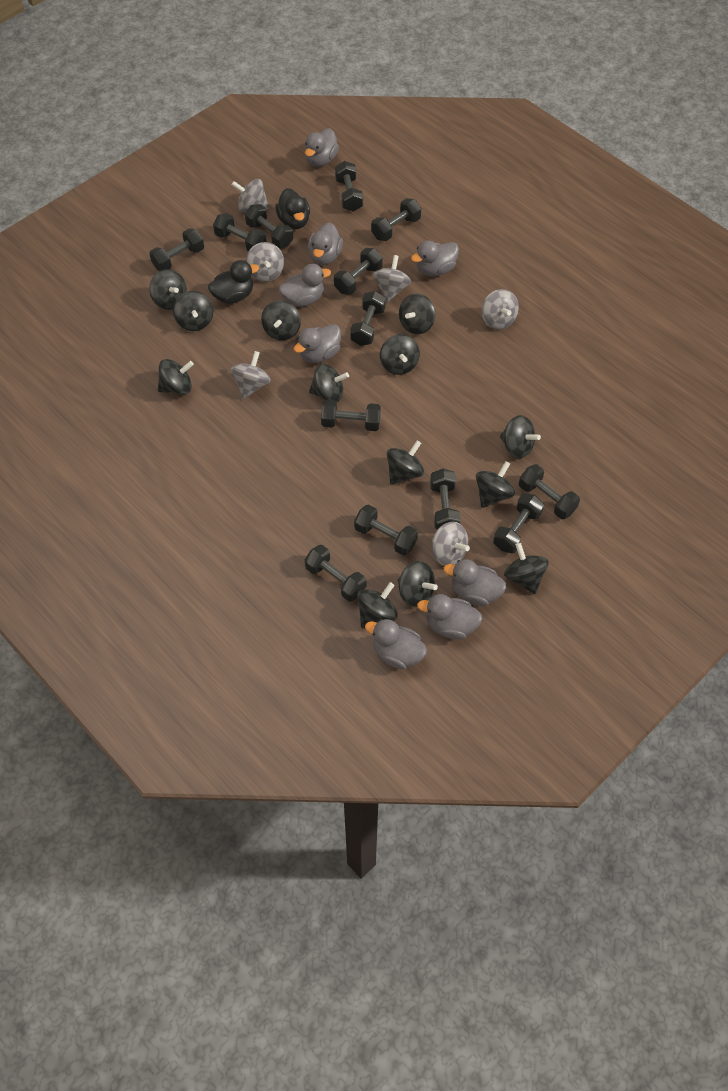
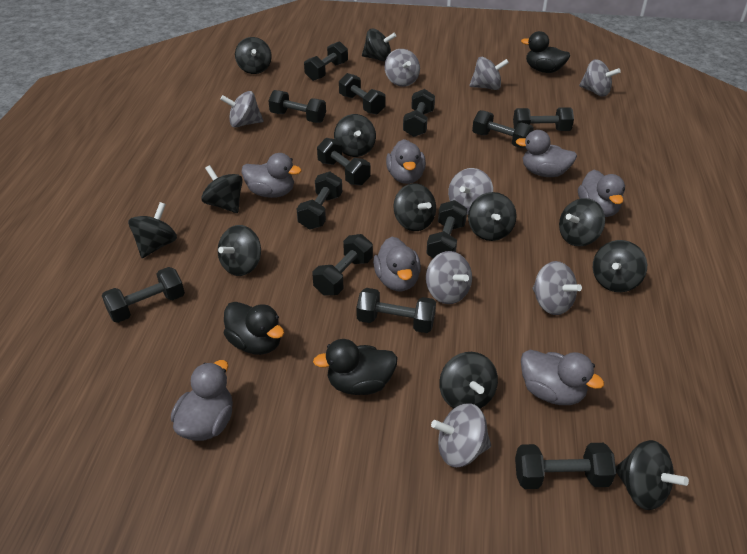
black duck: [208,260,259,304] [275,188,310,229] = 2 -> [224,302,284,355] [313,339,398,395] [521,31,570,73] = 3
black spinning top: [149,269,187,310] [158,359,194,395] [173,291,213,331] [261,300,301,341] [309,364,349,402] [357,582,398,628] [380,334,420,375] [387,440,424,485] [397,561,438,607] [399,293,435,334] [476,461,515,508] [500,415,541,458] [504,543,549,594] = 13 -> [128,202,177,258] [201,165,243,213] [218,225,261,276] [235,37,272,74] [334,114,376,157] [362,29,396,62] [394,183,436,231] [439,352,498,409] [468,192,517,241] [559,198,605,246] [593,240,647,292] [616,440,689,510] = 12
grey duck: [279,264,331,307] [294,324,341,363] [305,128,339,167] [308,223,343,265] [365,619,427,670] [411,241,459,276] [417,594,482,639] [444,559,506,606] = 8 -> [171,360,233,441] [241,153,302,198] [373,237,421,291] [386,139,426,184] [516,130,577,177] [521,350,604,405] [578,170,625,217] = 7
grey spinning top: [231,179,269,212] [231,351,270,399] [246,242,284,282] [373,255,411,302] [432,522,470,566] [481,289,519,330] = 6 -> [220,91,264,128] [384,49,420,87] [426,251,472,304] [431,403,491,467] [448,168,493,215] [469,57,509,90] [533,261,582,315] [579,59,621,97] = 8

